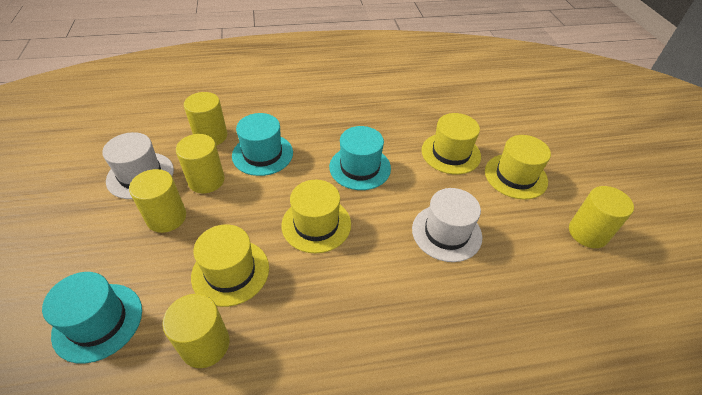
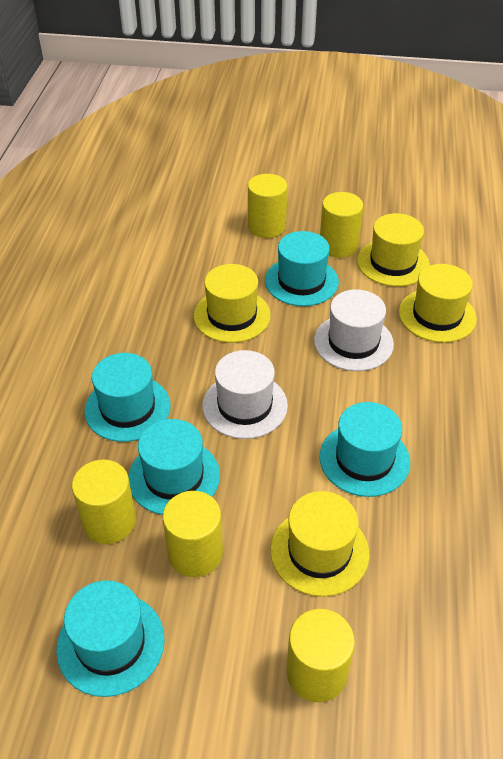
turquoise hat: [42,272,142,363] [232,113,293,176] [329,126,391,190] = 3 -> [56,580,165,697] [85,353,171,442] [128,419,220,515] [265,231,339,306] [320,402,410,497] = 5

